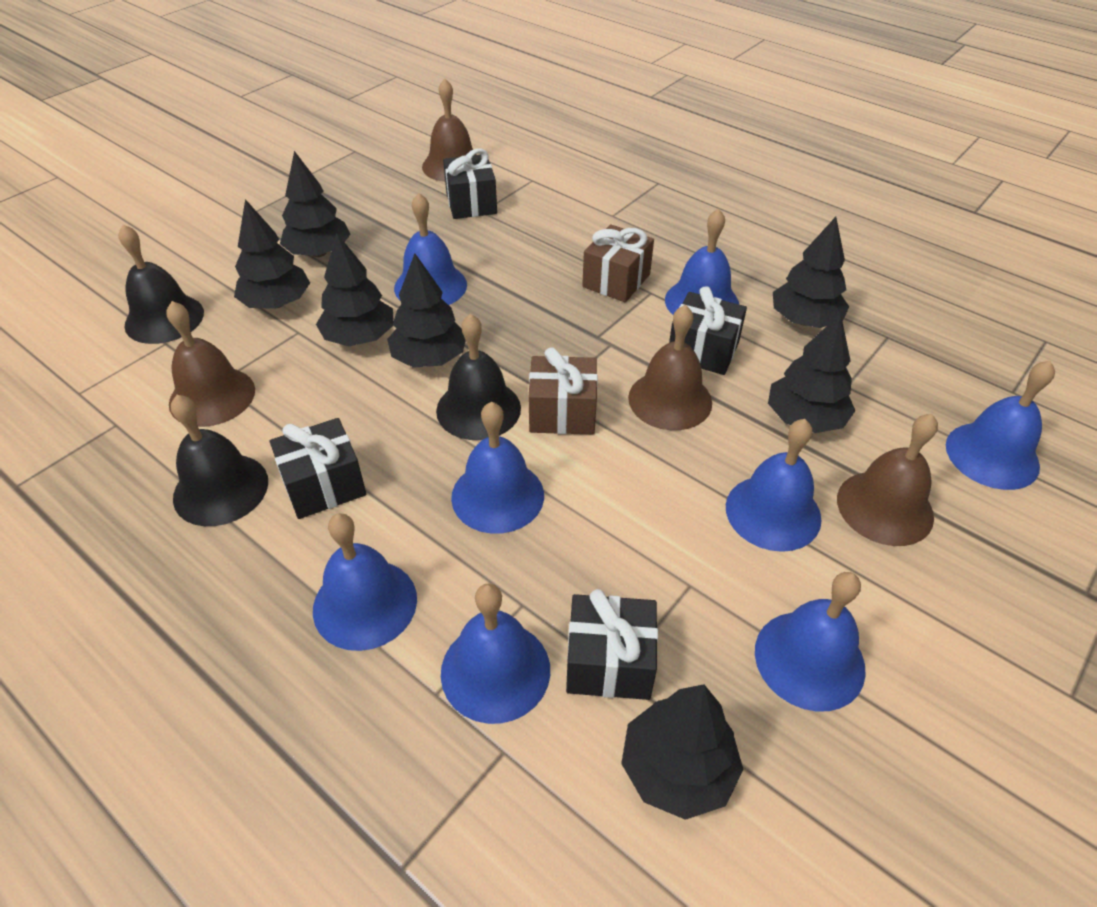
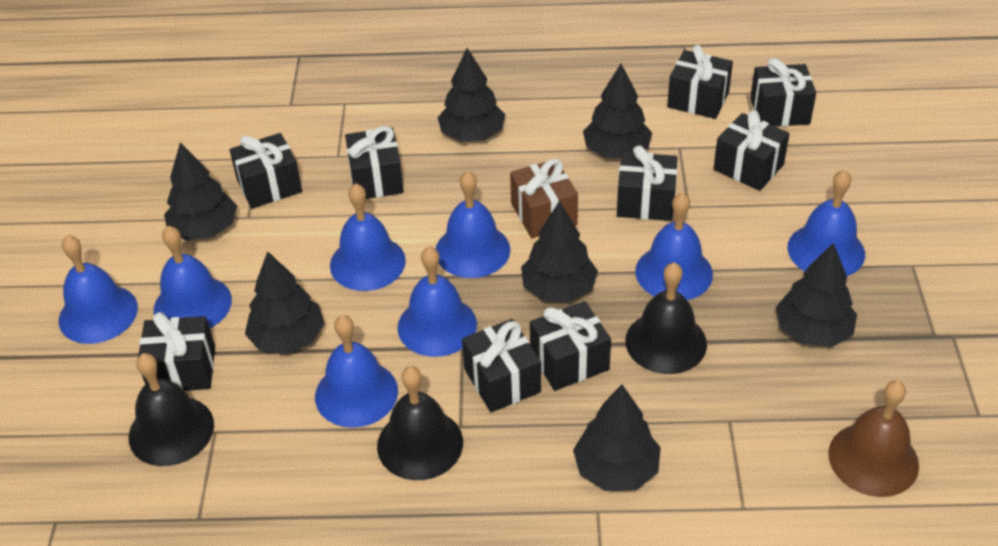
black gift: [269,418,366,519] [443,149,497,219] [566,589,658,700] [669,286,747,375] = 4 -> [138,312,215,391] [230,133,302,209] [345,126,404,199] [462,319,541,412] [530,301,611,391] [617,145,677,221] [667,45,733,119] [714,110,790,191] [750,58,816,127] = 9
brown bell: [167,301,255,427] [422,78,477,182] [628,305,712,430] [837,414,938,546] = 4 -> [828,380,919,497] = 1
brown gift: [529,347,598,434] [582,224,654,302] = 2 -> [510,159,578,238] = 1

